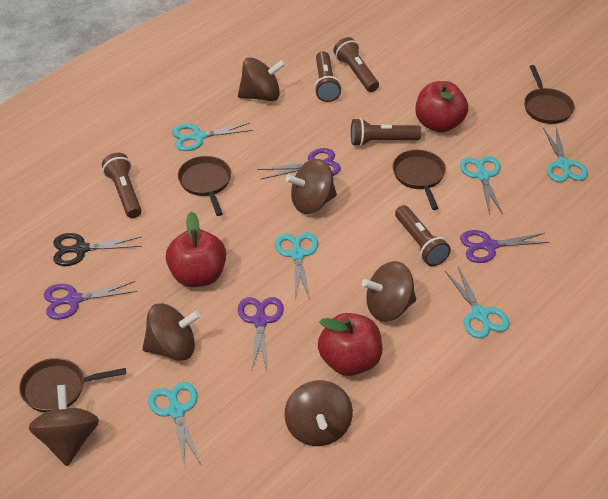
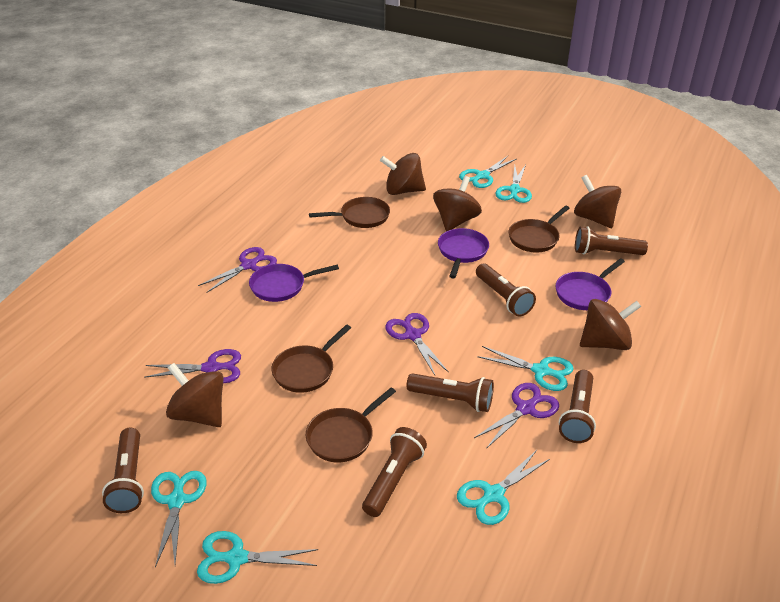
black scissors: [53,233,142,266] = 1 -> none = 0
brown flashlight: [102,153,142,218] [314,51,341,102] [333,37,379,92] [351,118,421,146] [395,205,451,266] = 5 -> [102,428,144,513] [362,427,427,517] [407,373,494,412] [476,264,536,316] [559,370,596,443] [575,226,648,255] = 6
brown spinning top: [28,385,99,466] [142,303,201,361] [238,57,286,101] [284,380,353,446] [286,159,337,214] [362,261,416,322] = 6 -> [166,363,224,427] [380,153,426,195] [433,176,482,231] [574,175,621,228] [580,299,641,350] = 5
purple pan: none = 0 -> [249,264,339,302] [438,228,489,279] [555,258,625,310] = 3
red apple: [166,211,226,287] [318,313,382,376] [415,81,468,133] = 3 -> none = 0

